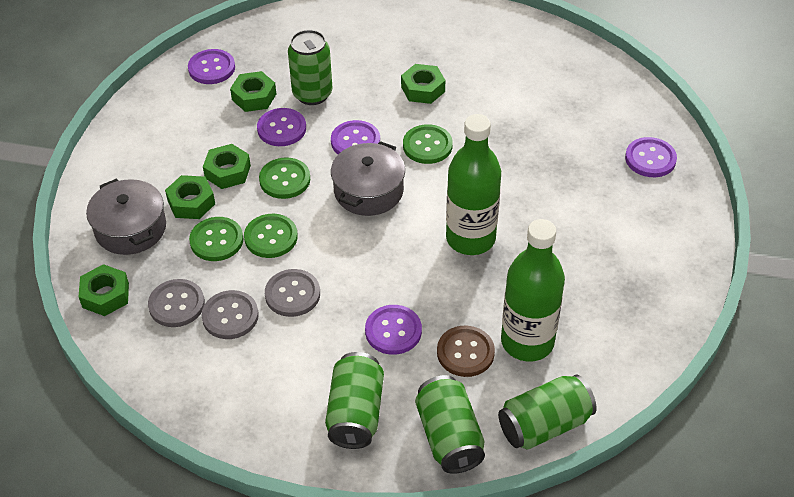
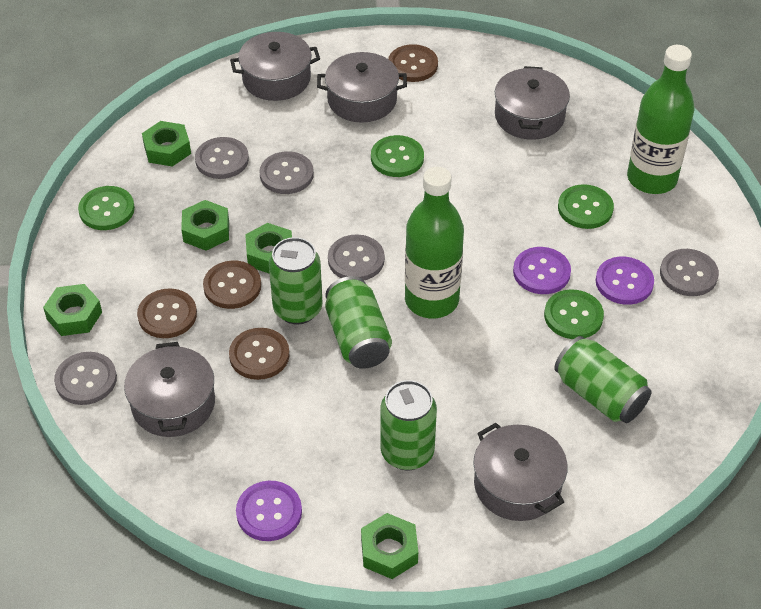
brown button: [437,326,495,377] = 1 -> [137,288,197,338] [203,261,261,309] [229,328,290,380] [388,44,438,82] = 4
grey button: [148,279,205,327] [202,290,259,339] [265,269,320,317] = 3 -> [54,352,117,405] [195,137,249,179] [260,151,314,194] [328,234,385,280] [660,249,719,296] = 5
grey pot: [86,179,166,255] [331,141,405,216] = 2 -> [124,342,215,437] [230,32,320,101] [317,52,407,123] [473,423,568,521] [495,66,570,140] = 5
purple button: [188,49,235,84] [257,108,306,146] [331,120,380,154] [365,305,422,355] [625,137,677,177] = 5 -> [236,481,302,541] [513,247,571,294] [596,257,654,305] = 3

